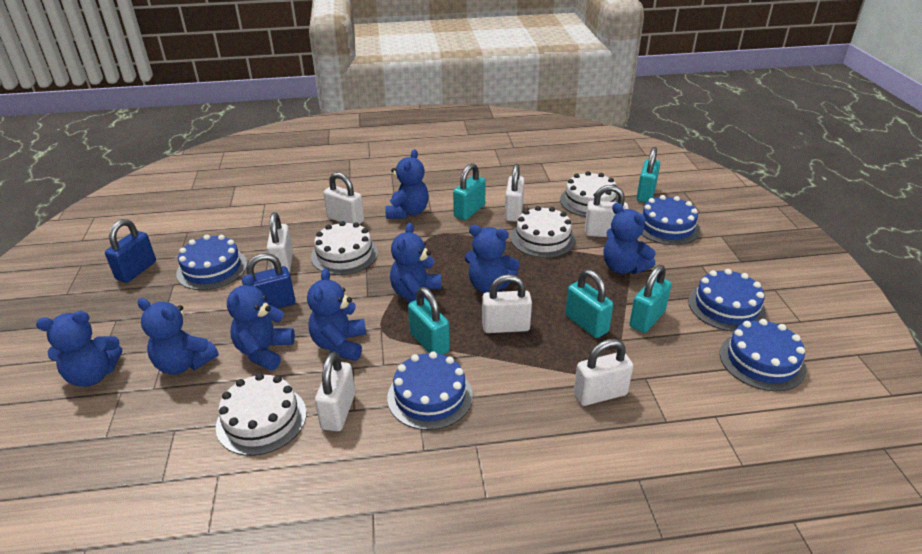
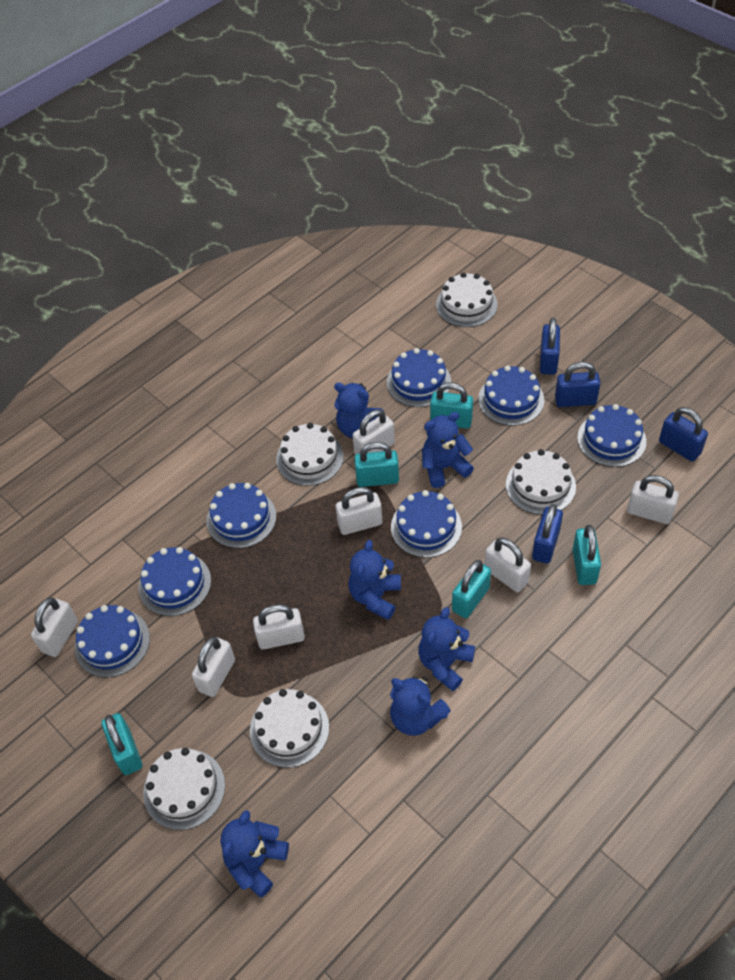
blue cake: [176,235,247,290] [387,351,473,430] [642,195,700,245] [688,269,766,332] [720,319,806,391] = 5 -> [75,605,150,677] [139,547,211,616] [207,483,276,548] [387,348,451,407] [391,490,462,558] [478,365,544,426] [577,404,646,467] = 7
blue padlock: [105,219,156,283] [242,253,295,309] = 2 -> [532,504,563,564] [540,318,560,375] [555,362,600,407] [659,407,708,462] = 4
blue teddy bear: [36,311,122,387] [137,298,219,375] [227,274,295,371] [307,268,366,361] [385,149,429,219] [390,223,441,303] [465,225,520,293] [603,203,656,274] = 8 -> [221,810,289,898] [334,382,384,438] [348,540,401,620] [390,676,451,736] [418,607,475,691] [422,412,474,488] = 6
white cake: [216,373,306,456] [311,221,378,275] [511,206,576,258] [560,171,618,217] = 4 -> [143,748,225,830] [250,689,329,768] [276,423,344,486] [436,272,498,327] [506,449,576,515] = 5

